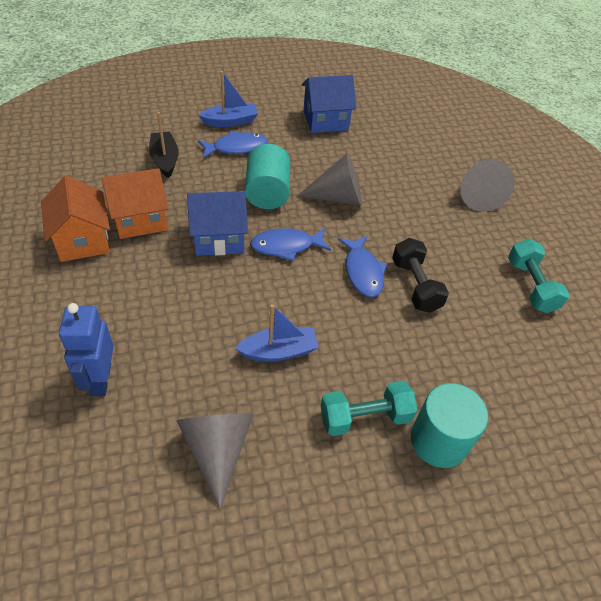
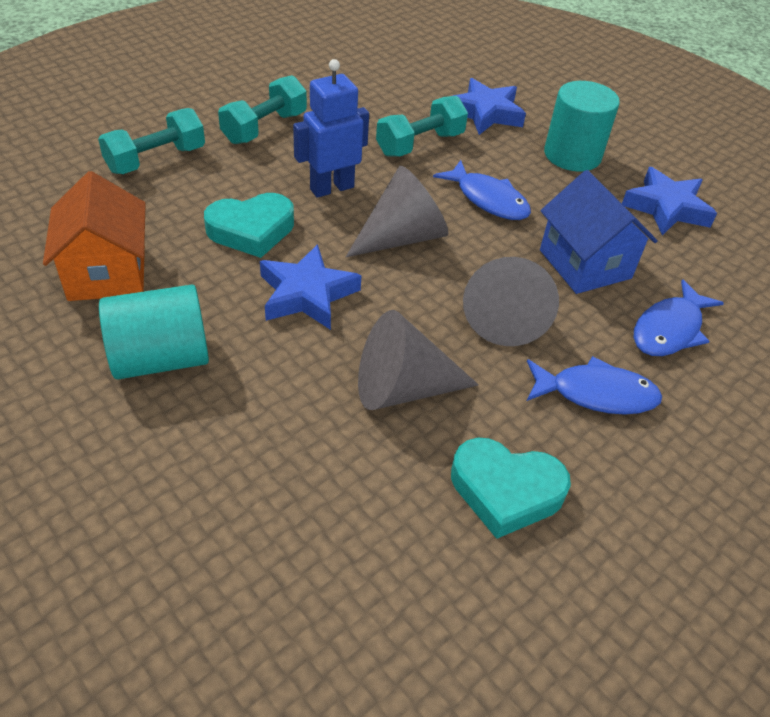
black boat: [149,112,179,178] = 1 -> none = 0
black dumbbell: [392,238,449,313] = 1 -> none = 0
blue boat: [199,71,258,127] [235,304,319,362] = 2 -> none = 0
blue house: [187,191,248,256] [302,75,356,133] = 2 -> [540,170,658,294] = 1
blue star: none = 0 -> [260,244,361,330] [453,78,526,135] [622,167,717,235] = 3
orange house: [41,176,110,262] [102,168,168,239] = 2 -> [43,171,146,301] = 1
turquoise dumbbell: [321,381,417,436] [508,239,570,313] = 2 -> [98,108,205,174] [218,75,307,144] [376,96,468,157] = 3
turquoise heart: none = 0 -> [204,193,294,258] [451,438,571,539] = 2

